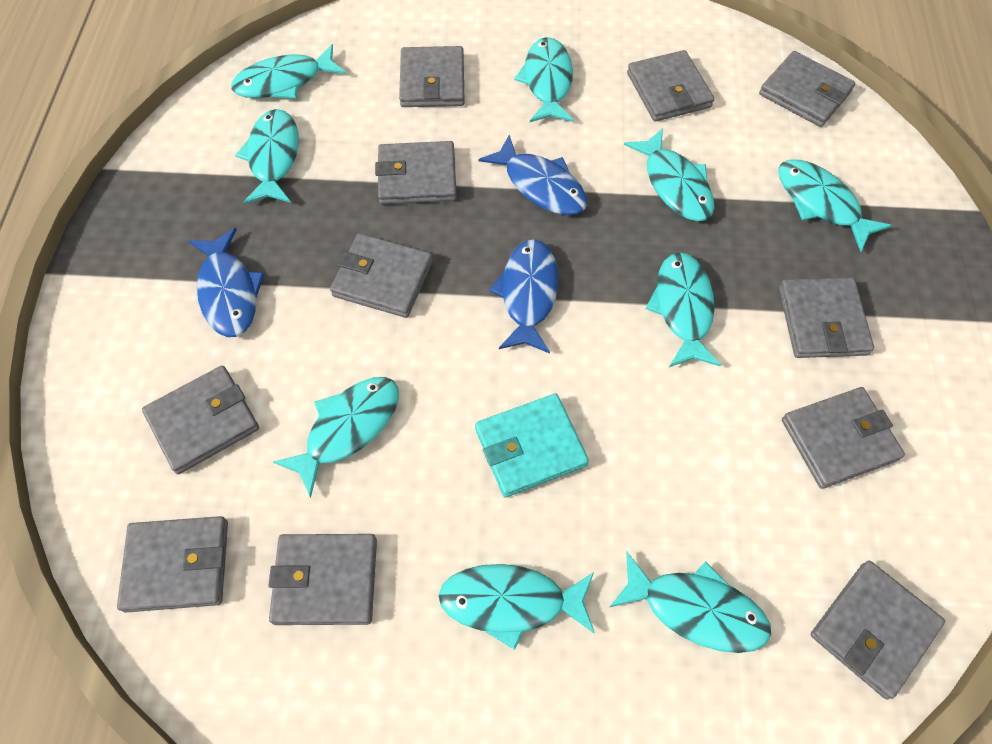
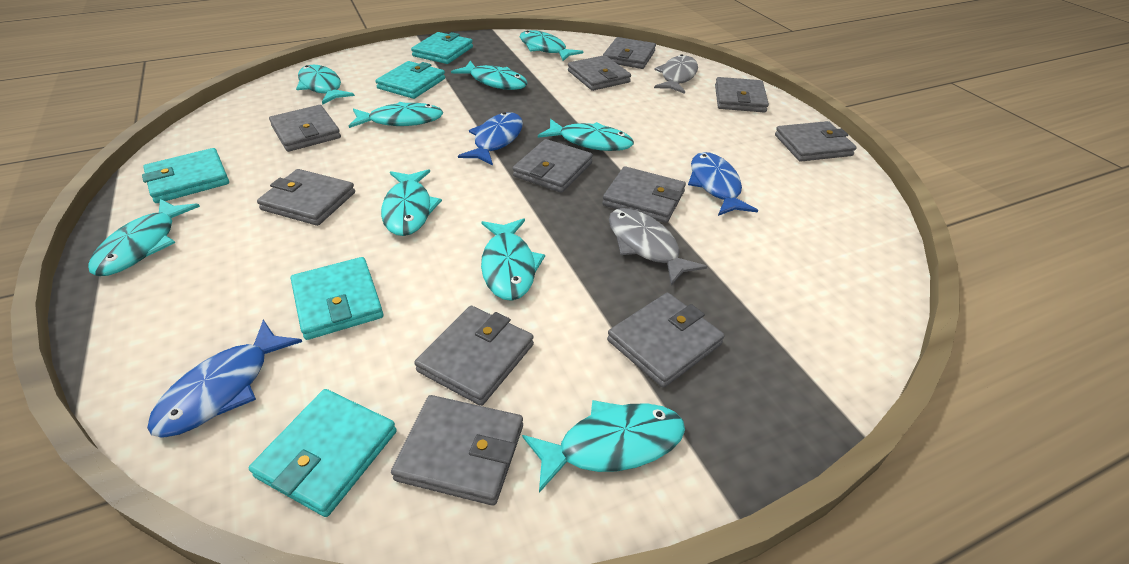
grey fish: none = 0 -> [609,208,707,286] [654,55,698,94] = 2
turquoise wallet: [475,393,589,497] = 1 -> [142,148,229,203] [249,389,397,517] [291,257,383,340] [376,61,445,99] [411,32,473,64] = 5

